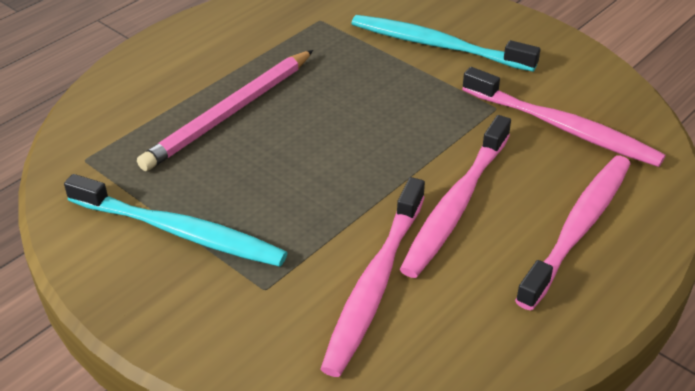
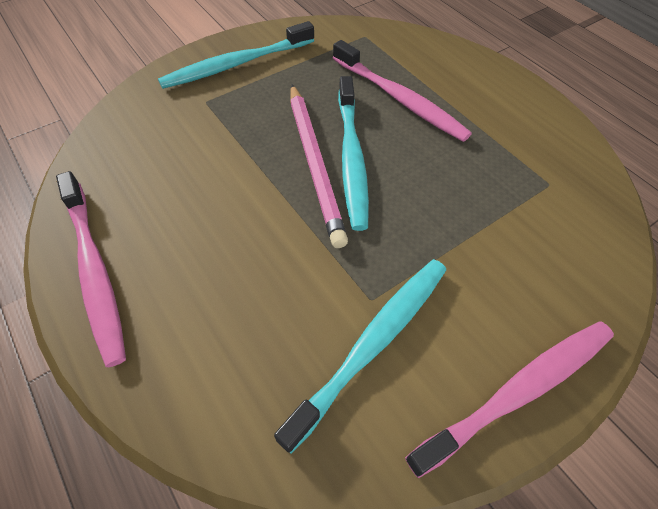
pink toothbrush: [321,177,425,377] [400,115,511,278] [462,67,666,167] [515,156,631,311] = 4 -> [56,171,126,367] [333,40,472,142] [405,322,614,478] = 3
turquoise toothbrush: [64,174,288,267] [351,15,540,72] = 2 -> [158,21,314,89] [274,259,446,454] [338,76,369,231] = 3

